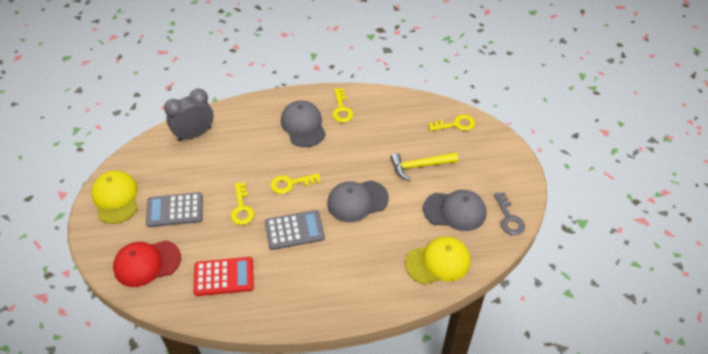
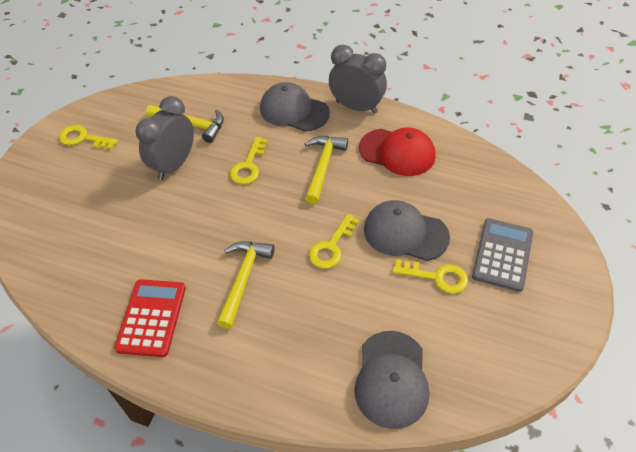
grey calculator: [146,192,203,227] [265,210,325,250] = 2 -> [472,218,533,292] = 1
grey clock: [164,89,214,142] = 1 -> [136,96,194,180] [329,45,387,114] = 2
grey key: [494,192,525,235] = 1 -> none = 0
yellow cap: [91,171,138,224] [405,236,470,285] = 2 -> none = 0
yellow hammer: [390,152,458,180] = 1 -> [146,105,224,143] [217,241,275,329] [305,136,348,204] = 3

